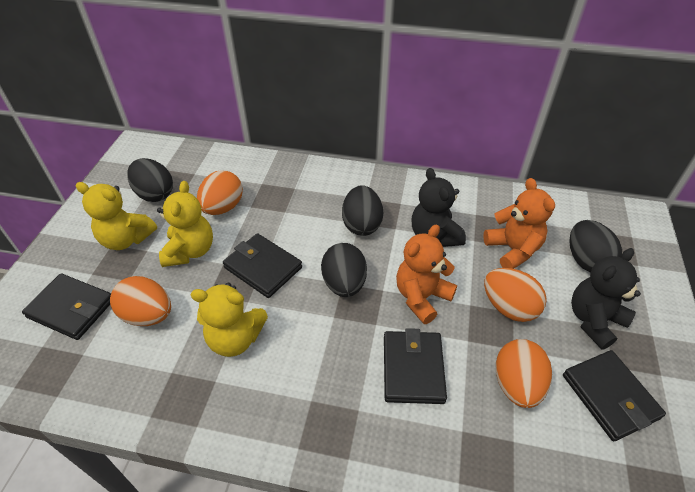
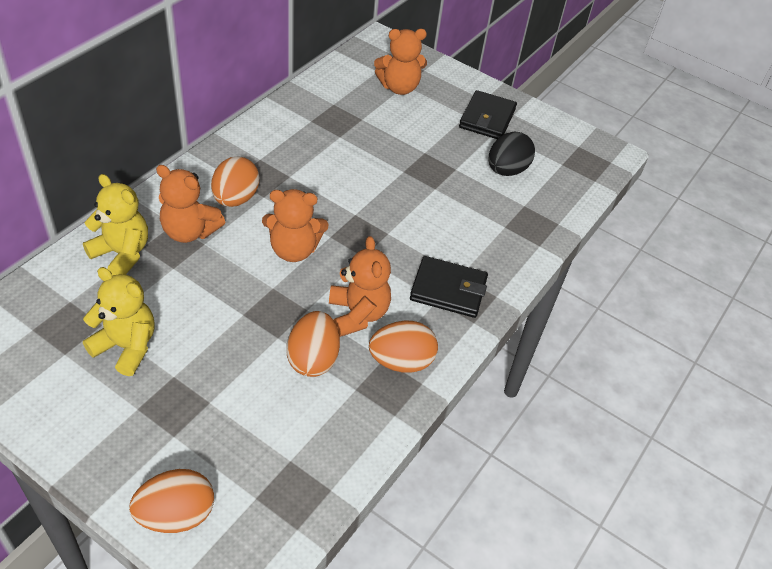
black egg: [127,158,173,202] [321,243,367,297] [342,185,383,236] [569,220,622,273] = 4 -> [489,132,535,176] = 1
black teddy bear: [412,168,466,247] [571,248,641,350] = 2 -> none = 0
black wallet: [22,273,111,340] [223,233,302,298] [384,328,447,404] [563,350,666,441] = 4 -> [410,256,488,318] [459,90,517,139] = 2
orange teddy bear: [396,224,457,324] [483,178,555,269] = 2 -> [156,165,225,243] [262,189,328,262] [329,236,391,337] [374,29,427,95] = 4
yellow teddy bear: [76,182,157,250] [157,181,213,267] [191,283,268,357] = 3 -> [83,174,148,275] [83,267,155,376] = 2

